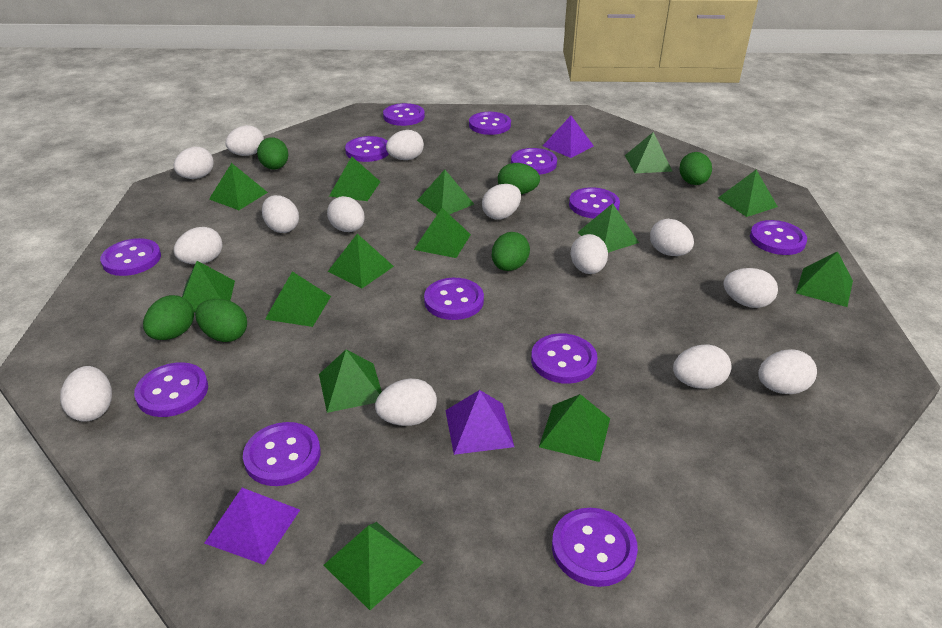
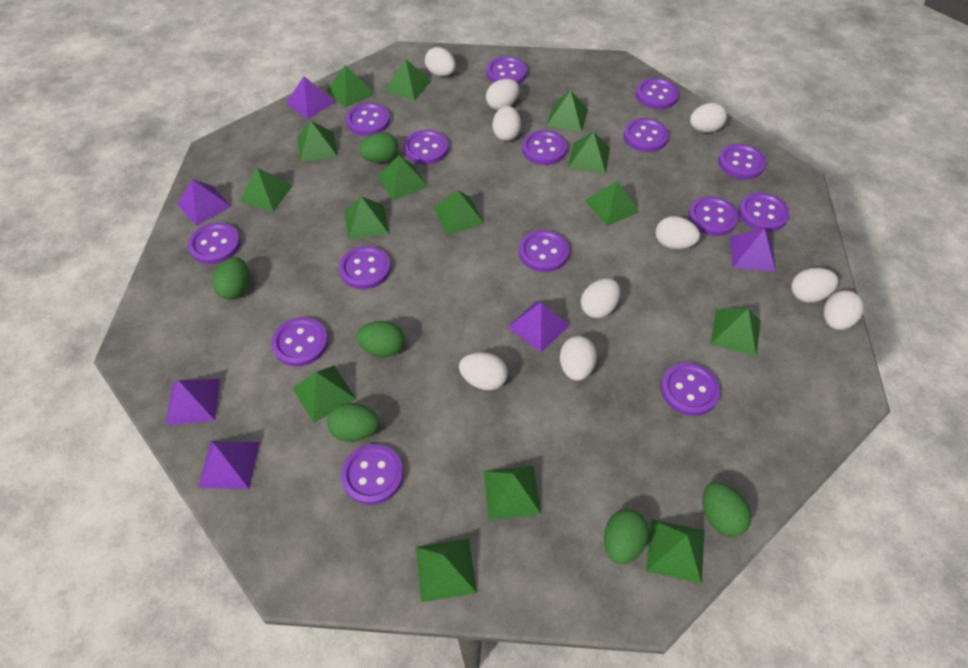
green pyramid: [182,261,235,312] [209,163,268,210] [265,271,331,327] [319,350,382,413] [323,522,424,610] [328,234,394,288] [329,157,381,201] [414,208,471,258] [417,170,474,214] [539,394,610,462] [577,203,639,253] [625,132,673,173] [718,170,778,217] [796,251,853,307] = 14 -> [239,167,293,212] [293,366,356,423] [297,121,338,162] [326,65,374,108] [344,196,389,240] [377,155,428,200] [385,59,431,101] [416,539,477,602] [433,190,484,235] [483,466,541,520] [546,91,588,132] [568,132,610,174] [585,181,639,226] [646,519,705,584] [710,309,761,356] = 15
purple button: [100,238,161,276] [134,362,208,417] [243,422,321,486] [345,136,389,162] [383,103,425,126] [424,278,484,320] [469,112,511,135] [511,148,557,175] [531,333,597,384] [552,508,638,587] [569,187,620,218] [750,220,807,255] = 12 -> [188,222,241,264] [272,317,328,367] [339,246,391,289] [341,444,404,505] [346,103,390,136] [403,130,449,165] [487,56,527,84] [519,230,569,272] [522,130,567,165] [623,118,669,152] [636,78,679,109] [661,362,720,416] [688,196,739,236] [718,144,766,180] [738,192,789,232] = 15
purple pyramid: [204,488,300,565] [445,390,514,455] [543,116,594,158] = 3 -> [166,379,220,425] [177,179,232,226] [198,441,260,489] [286,76,335,119] [507,301,569,353] [730,229,776,272] = 6
white egg: [60,366,112,422] [174,147,214,179] [174,227,222,264] [226,125,264,156] [262,195,299,233] [327,196,365,232] [375,379,437,426] [386,130,424,160] [482,184,521,220] [571,234,608,274] [650,219,694,256] [673,344,731,389] [724,268,778,308] [758,349,817,394] = 14 -> [425,47,456,76] [459,352,508,390] [486,79,519,110] [493,106,521,141] [560,336,597,381] [581,278,620,318] [655,216,700,249] [690,103,727,133] [791,268,838,303] [823,290,864,330] = 10

